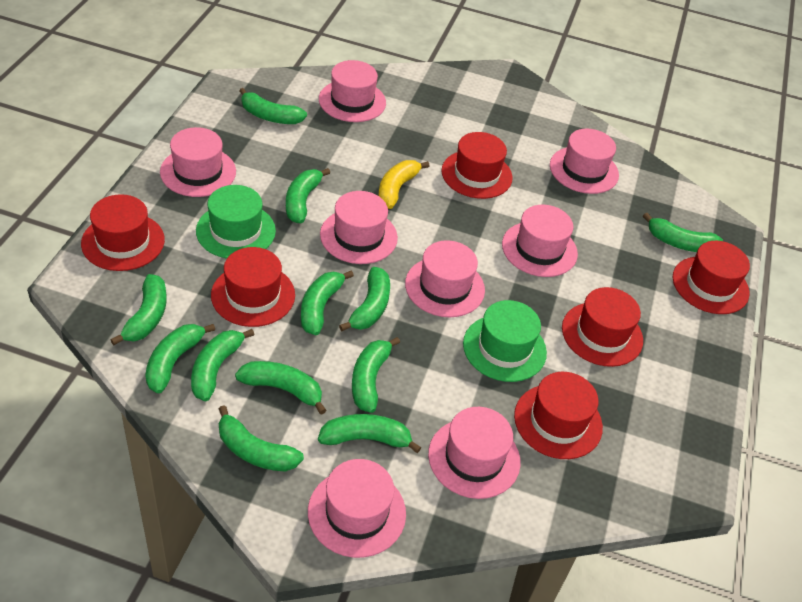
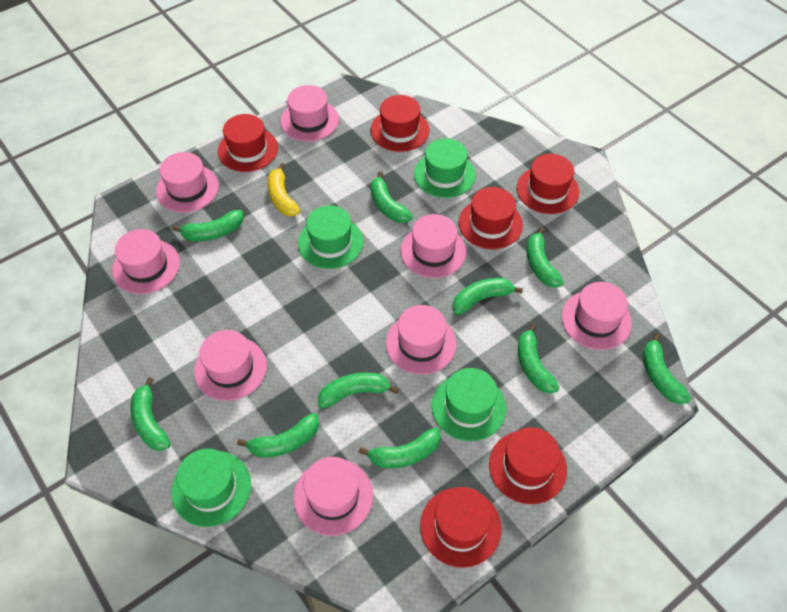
green banana: [110,274,167,345] [145,324,215,393] [191,329,255,401] [219,405,304,472] [235,361,327,415] [239,88,307,124] [286,168,330,223] [301,271,354,335] [318,414,421,453] [339,267,390,331] [352,337,400,413] [643,213,723,252] = 12 -> [130,377,171,451] [172,210,243,241] [237,413,319,458] [318,373,399,408] [359,427,441,468] [371,171,413,223] [452,278,523,315] [518,323,560,393] [527,227,564,288] [643,333,691,404] = 10
green hat: [196,185,276,258] [463,300,547,382] = 2 -> [171,449,251,527] [298,205,363,269] [414,138,476,198] [432,368,506,441] = 4

